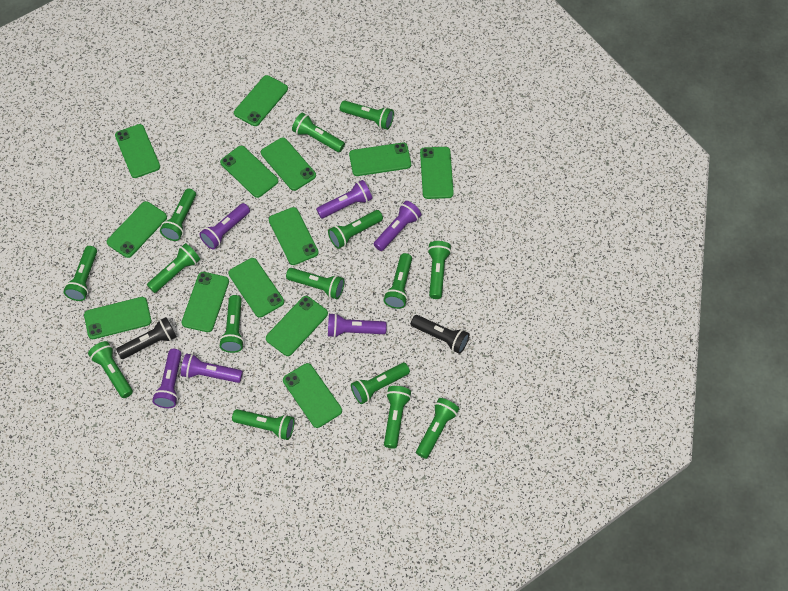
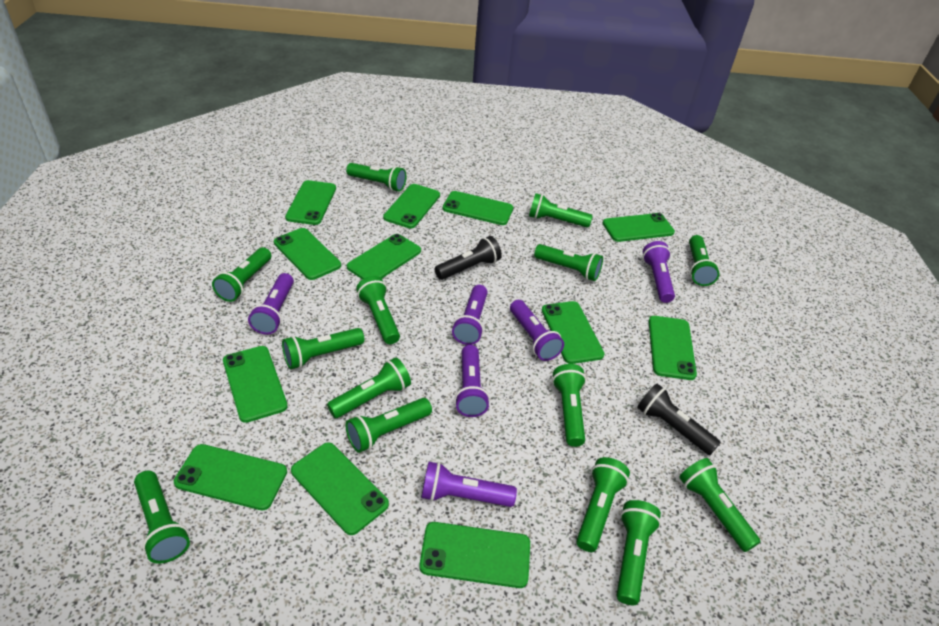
green flashlight: [63,246,97,301] [88,341,133,398] [147,243,200,293] [160,189,196,241] [219,295,244,353] [232,409,294,440] [286,268,344,299] [292,113,345,152] [328,210,383,249] [340,100,394,130] [351,363,410,404] [384,253,412,309] [384,386,411,449] [416,398,459,459] [427,241,451,299] = 15 -> [134,471,190,564] [212,247,271,302] [282,328,364,369] [327,357,411,418] [345,398,432,453] [346,163,406,192] [356,276,400,344] [529,193,593,227] [534,244,603,281] [552,364,586,447] [576,457,630,552] [617,500,661,605] [679,458,760,552] [689,235,719,286] = 14
green phone: [84,297,151,339] [107,201,167,258] [115,124,160,178] [181,272,229,332] [220,146,278,198] [228,258,284,318] [234,75,288,126] [261,137,316,191] [266,296,328,356] [269,207,319,265] [283,363,342,428] [349,143,411,176] [420,147,454,199] = 13 -> [174,444,287,510] [223,346,288,423] [274,228,341,280] [285,180,336,225] [291,442,389,535] [347,234,421,279] [383,184,440,229] [419,522,530,588] [443,191,513,225] [542,301,604,364] [603,213,675,242] [648,316,697,380] = 12

